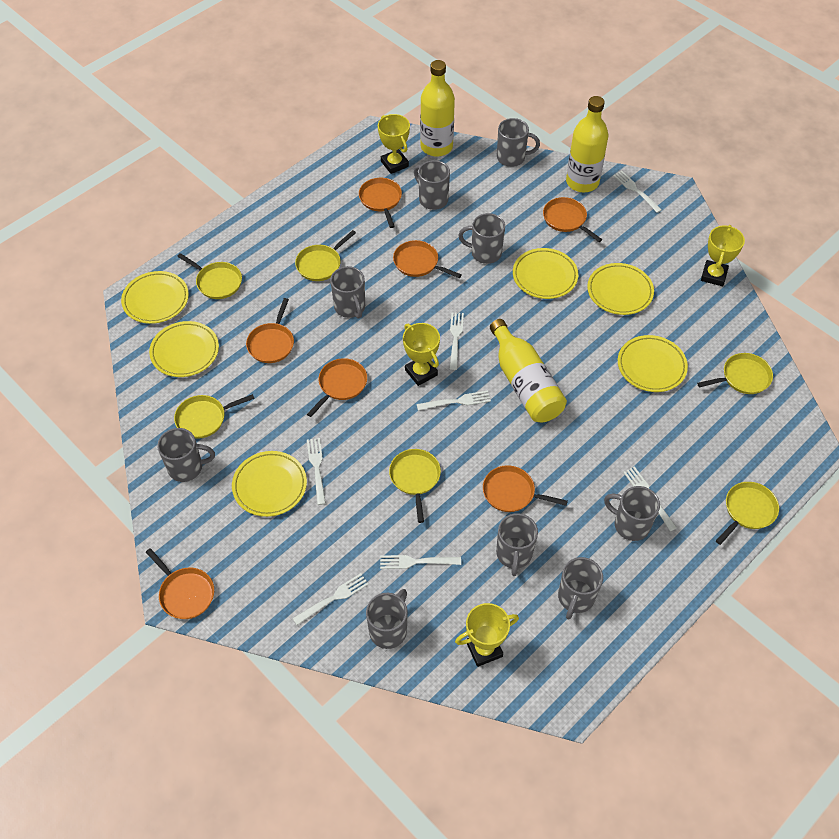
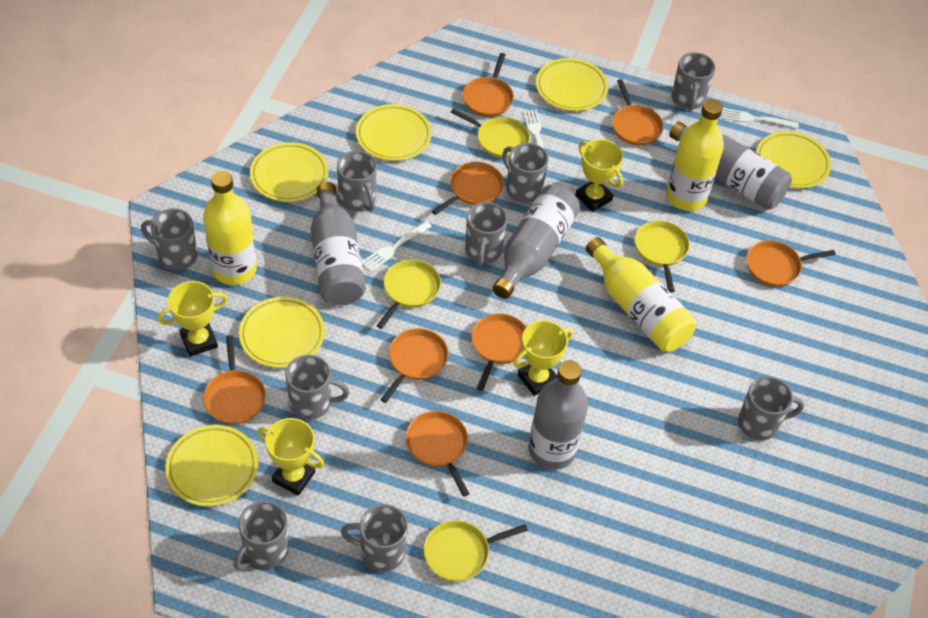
grey bottle: none = 0 -> [311,182,366,305] [493,185,580,299] [528,360,588,470] [669,121,792,210] = 4
orange pan: [146,548,214,619] [246,298,294,363] [307,358,367,417] [359,178,402,228] [393,240,462,278] [483,465,568,512] [543,197,602,242] = 7 -> [204,335,266,424] [380,328,449,403] [406,411,469,497] [432,162,504,215] [463,53,514,117] [471,313,526,391] [612,79,664,146] [746,240,836,287] = 8
white fork: [292,573,369,625] [307,438,326,505] [380,555,461,569] [417,391,491,411] [450,312,464,370] [613,171,662,213] [623,466,677,531] = 7 -> [362,221,431,272] [523,110,549,168] [722,108,799,129] = 3
yellow pan: [174,394,255,439] [177,253,242,299] [295,230,356,281] [389,449,441,523] [697,353,773,394] [716,482,779,545] = 6 -> [376,259,441,329] [424,520,528,582] [451,108,530,158] [635,220,690,292] = 4

